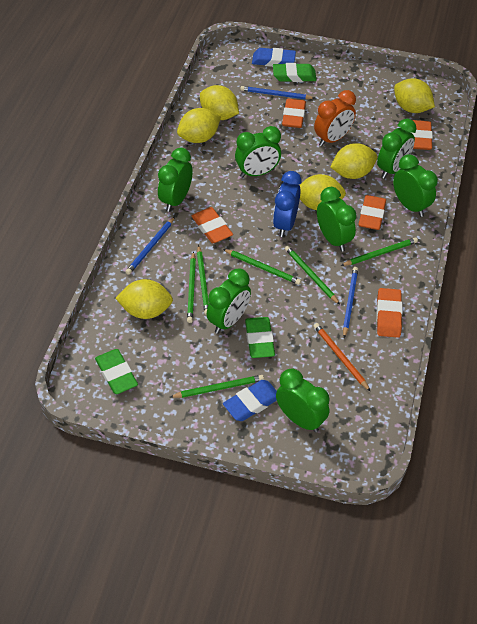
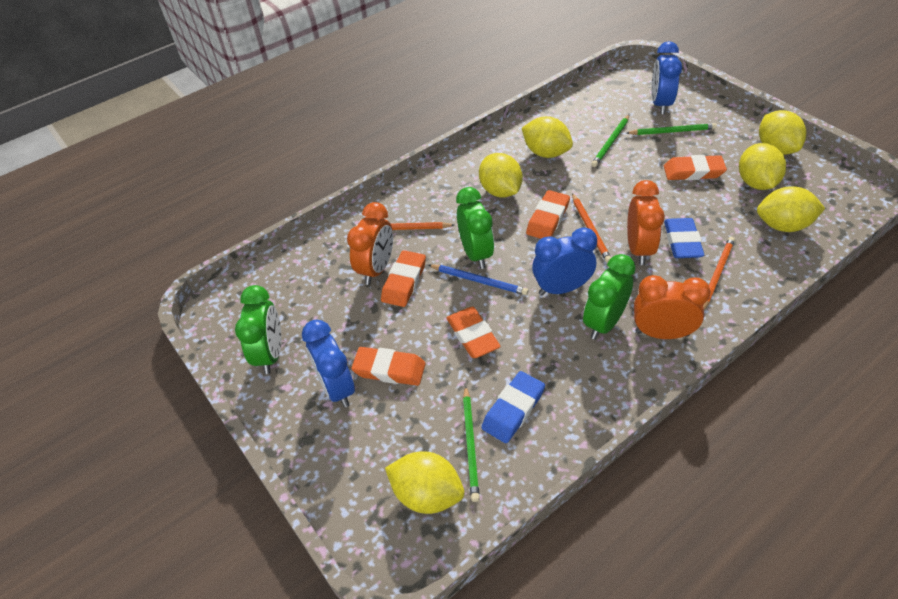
blue clock: [273,171,301,237] = 1 -> [302,320,355,407] [532,227,597,295] [651,41,682,114] = 3
blue pencil: [126,217,175,275] [240,86,315,99] [343,267,358,338] = 3 -> [429,264,528,295] = 1
green clock: [158,148,193,212] [207,268,251,334] [235,126,281,178] [276,368,330,432] [317,187,356,252] [377,119,417,179] [393,154,438,217] = 7 -> [235,285,281,374] [456,187,494,269] [583,254,636,340] = 3
green eraser: [95,349,138,394] [245,317,275,358] [273,63,316,82] = 3 -> none = 0
green pencil: [170,375,264,398] [187,251,196,323] [197,245,209,315] [223,249,301,285] [285,246,340,305] [341,237,418,266] = 6 -> [463,385,480,502] [591,115,629,167] [627,123,717,135] = 3
orange clock: [314,90,356,147] = 1 -> [347,202,393,285] [627,180,665,265] [634,275,710,339] = 3
orange pencil: [314,323,371,392] = 1 -> [356,222,454,230] [572,193,611,263] [703,237,735,310] = 3

